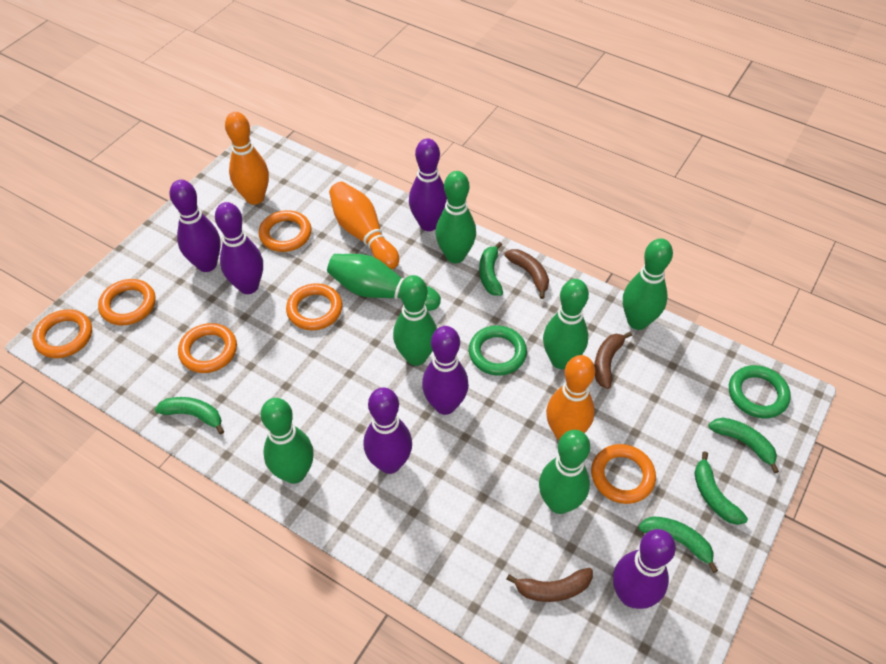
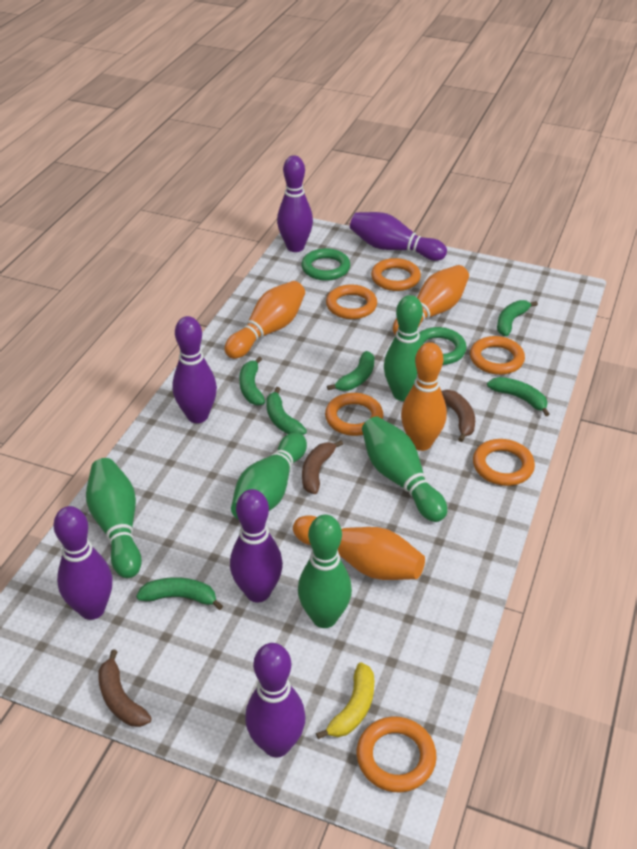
green banana: [155,397,224,434] [479,242,503,296] [638,516,718,573] [694,451,748,525] [709,417,779,473] = 5 -> [136,577,223,610] [239,357,265,406] [266,387,307,435] [327,351,374,391] [487,377,549,416] [497,300,538,336] = 6
green bowling pin: [261,398,314,484] [327,254,441,311] [393,275,437,366] [436,171,476,263] [539,430,590,514] [543,279,589,369] [623,238,673,330] = 7 -> [86,458,142,578] [231,433,307,520] [298,515,352,628] [362,416,447,522] [384,295,423,401] = 5
orange bowling pin: [225,112,269,205] [329,182,399,269] [546,355,595,440] = 3 -> [224,281,305,359] [293,515,425,580] [393,265,469,335] [401,342,447,451] = 4
yellow banana: none = 0 -> [316,662,374,739] = 1

